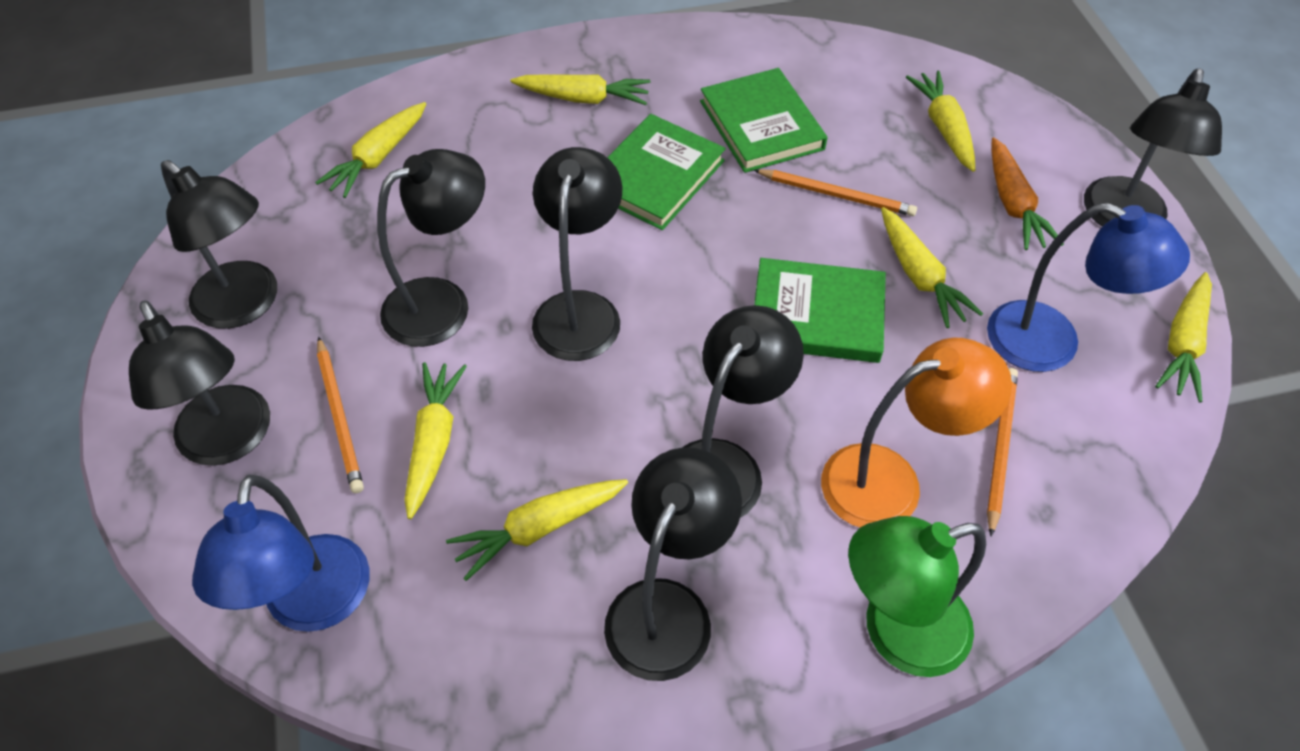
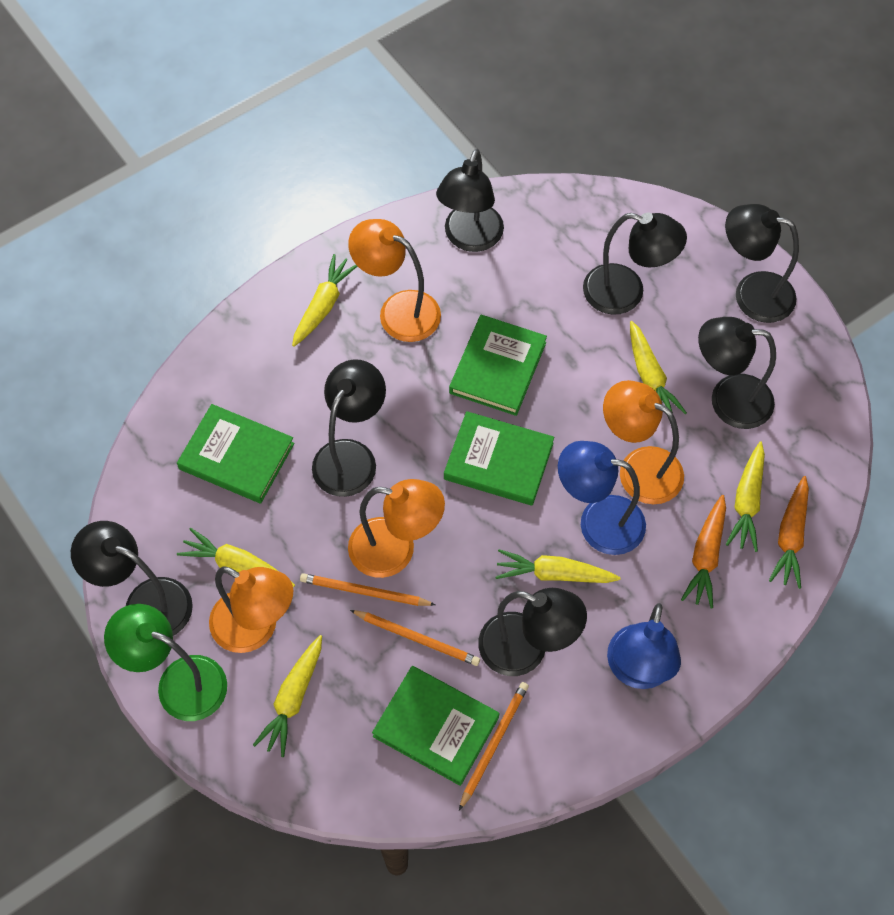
green book: [607,114,726,230] [700,68,827,173] [754,258,886,363] = 3 -> [177,404,294,503] [372,666,500,786] [444,411,554,506] [449,315,547,416] = 4
orange carrot: [991,137,1064,250] = 1 -> [681,495,726,608] [769,476,809,589] = 2
orange lamp: [821,338,1012,528] = 1 -> [209,566,293,653] [348,219,441,342] [348,479,445,578] [603,380,684,504] = 4
yellow carrot: [315,102,426,198] [404,362,467,519] [446,479,628,581] [511,74,650,105] [881,207,983,328] [906,71,975,172] [1155,272,1212,403] = 7 -> [177,528,295,587] [253,635,322,757] [292,254,358,347] [496,549,621,583] [630,321,687,422] [726,441,765,552] = 6

